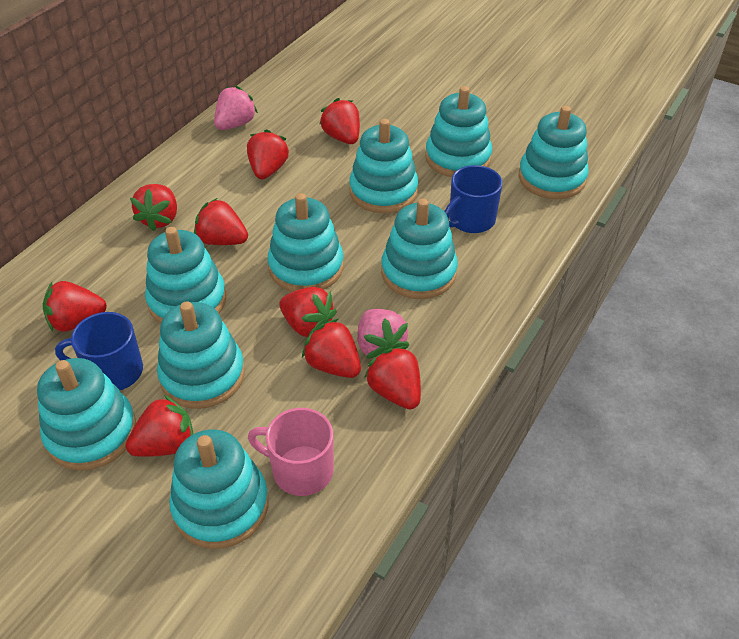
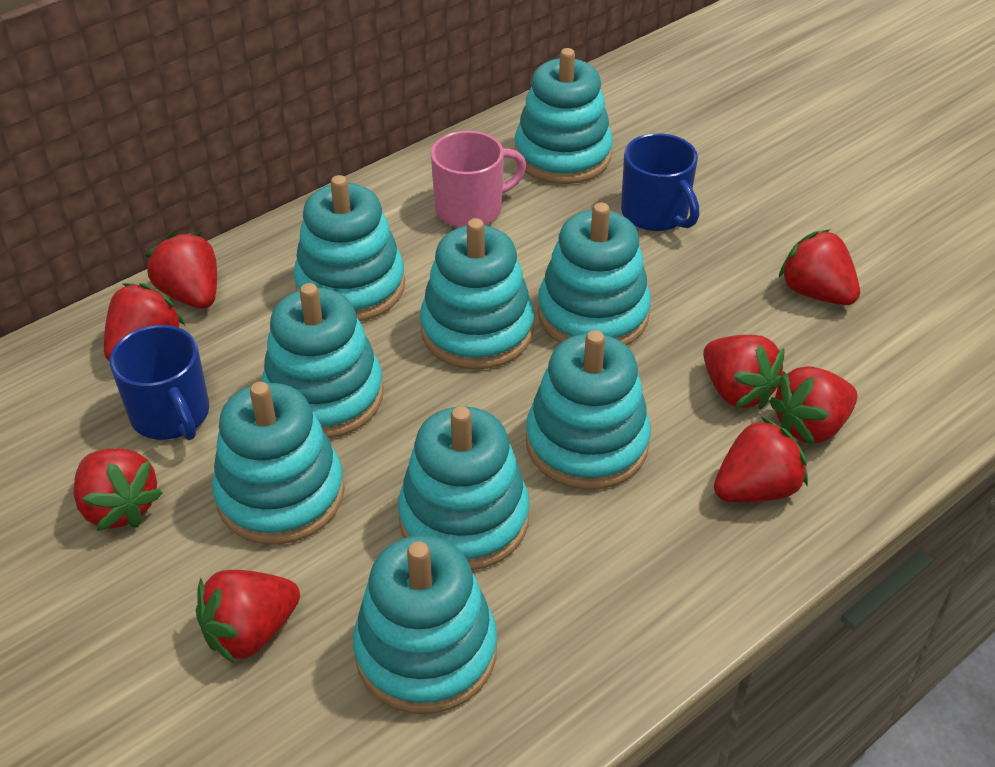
pink strawberry: [214,86,258,130] [357,309,409,359] = 2 -> none = 0
red strawberry: [43,281,107,332] [126,395,194,457] [130,184,177,231] [194,198,248,245] [247,129,289,179] [279,287,337,337] [302,319,361,378] [319,98,360,144] [364,346,421,409] = 9 -> [73,448,163,531] [104,283,185,362] [145,232,217,309] [196,570,300,664] [703,335,785,410] [714,417,808,502] [769,366,857,445] [779,229,860,305] = 8

